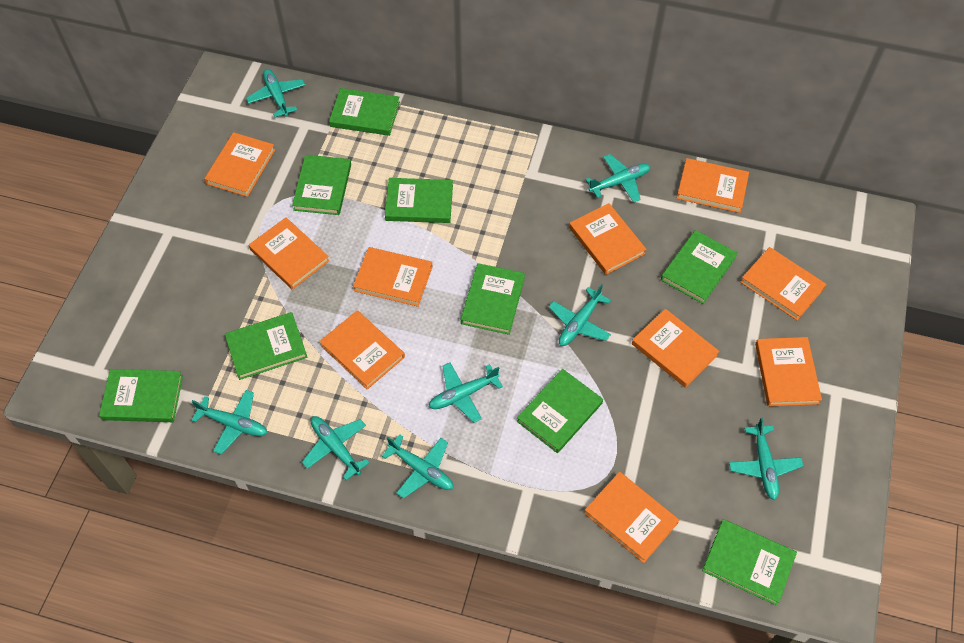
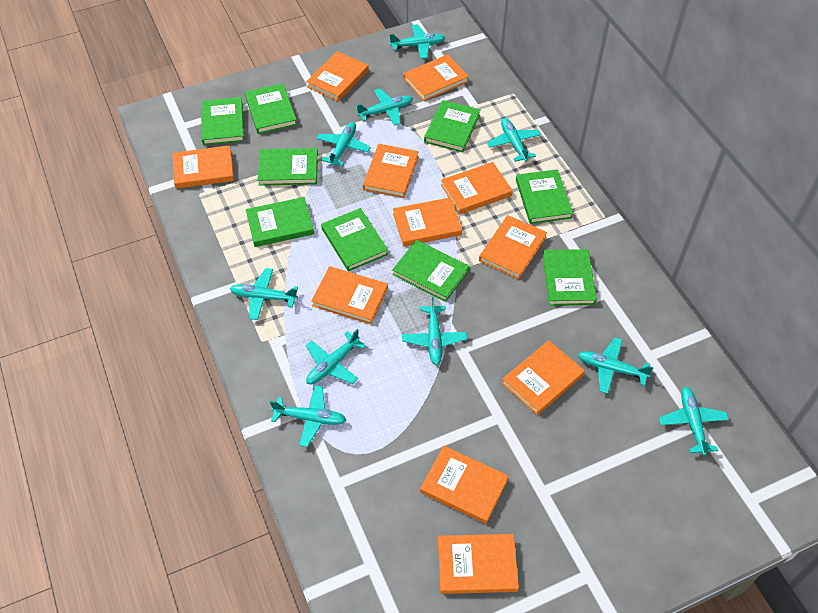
orange book: [204,132,275,197] [249,217,329,290] [319,310,405,390] [353,247,432,307] [569,203,646,275] [584,472,679,563] [632,309,719,388] [677,158,749,213] [740,247,826,320] [755,337,822,406] = 10 -> [172,145,234,189] [306,51,369,101] [311,266,388,324] [363,144,419,198] [393,198,462,247] [403,54,469,101] [420,446,509,524] [438,534,519,594] [441,162,513,214] [479,215,547,279] [502,340,585,415] = 11
turquoise plane: [191,390,267,454] [246,69,305,117] [302,416,370,480] [382,434,453,499] [429,363,503,423] [549,284,611,346] [586,154,650,203] [729,418,804,500] = 8 -> [230,268,298,320] [270,385,346,447] [306,329,366,385] [316,122,371,166] [355,88,413,126] [389,24,446,59] [402,296,467,365] [487,118,541,162] [578,338,654,394] [659,387,729,456] = 10

